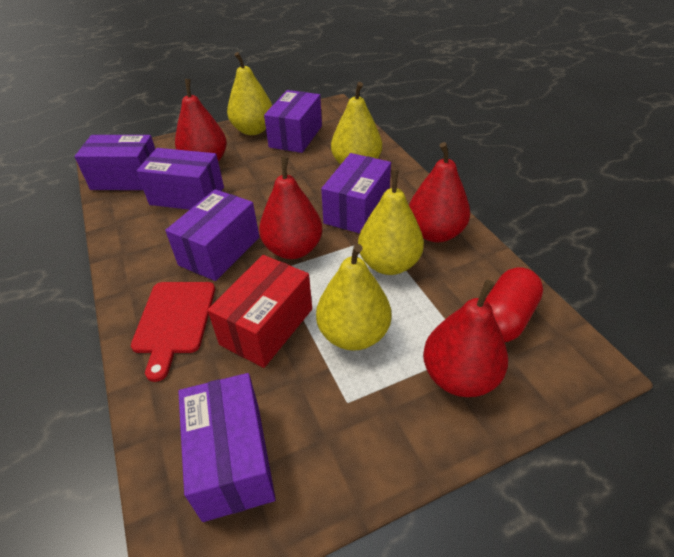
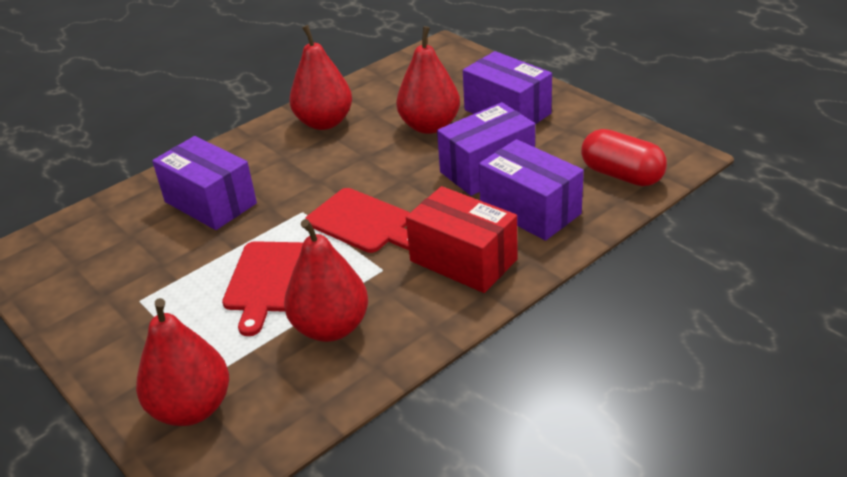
purple box: [74,135,155,190] [137,148,224,210] [165,189,259,281] [178,373,276,522] [264,90,322,153] [321,153,391,233] = 6 -> [152,136,257,230] [437,102,535,196] [463,51,552,124] [479,139,584,241] = 4
red cutting board: [131,282,215,382] = 1 -> [222,241,303,336] [305,188,410,253] = 2
yellow pear: [227,52,272,135] [316,244,391,351] [331,82,382,165] [358,169,424,275] = 4 -> none = 0

